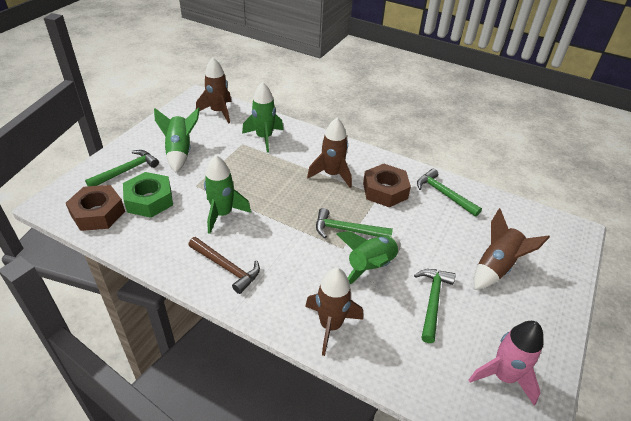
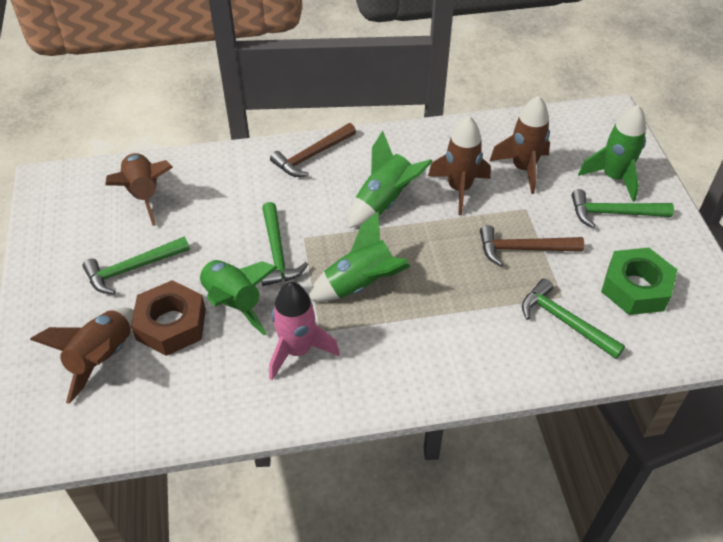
brown hammer: [188,237,260,294] = 1 -> [270,123,356,177] [480,225,584,266] = 2
brown nut: [66,185,125,231] [363,163,411,207] = 2 -> [131,280,206,356] = 1

